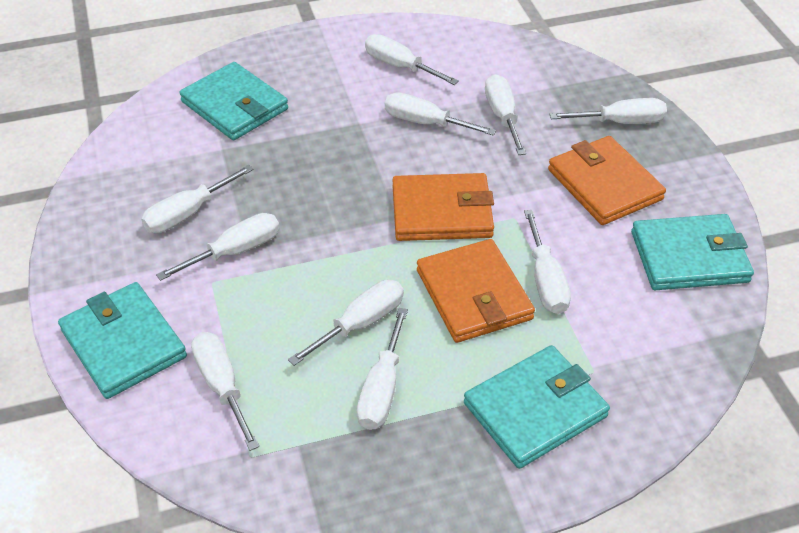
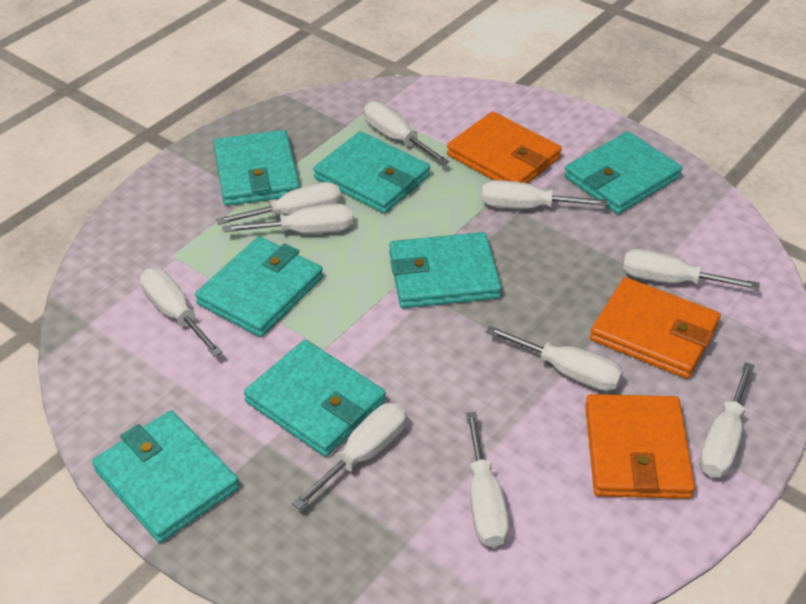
turquoise wallet: [58,282,187,399] [180,62,288,140] [464,345,610,469] [631,214,754,290] = 4 -> [92,410,240,543] [195,236,323,337] [214,130,300,206] [244,340,386,457] [313,131,430,214] [389,232,502,308] [564,131,682,214] = 7

